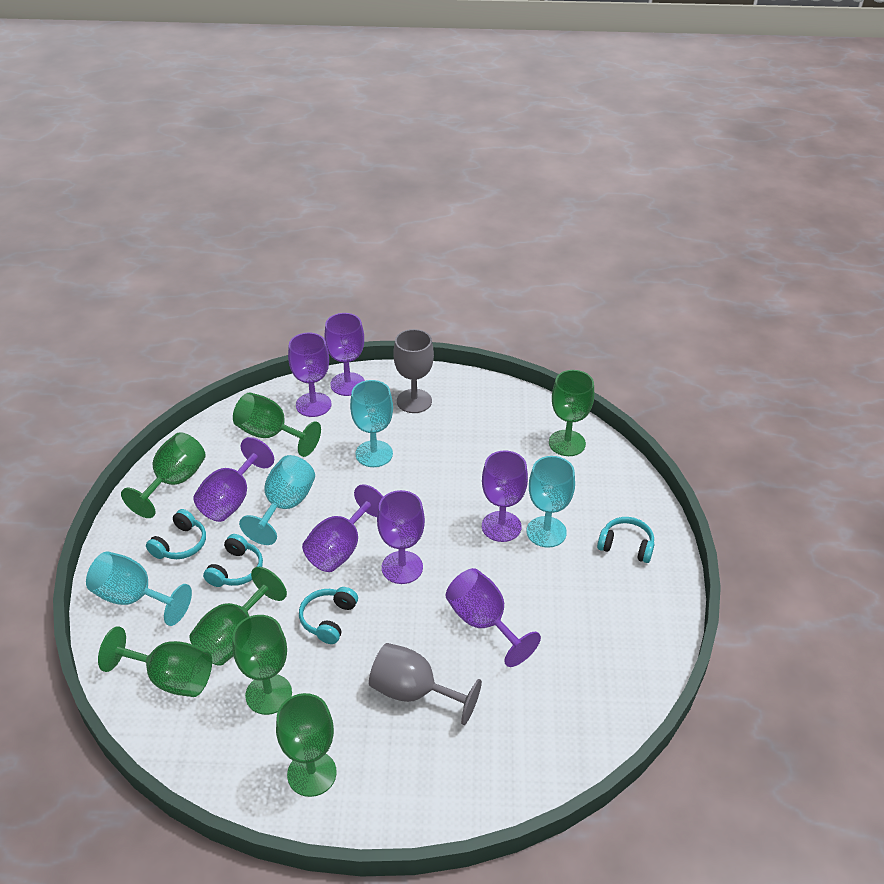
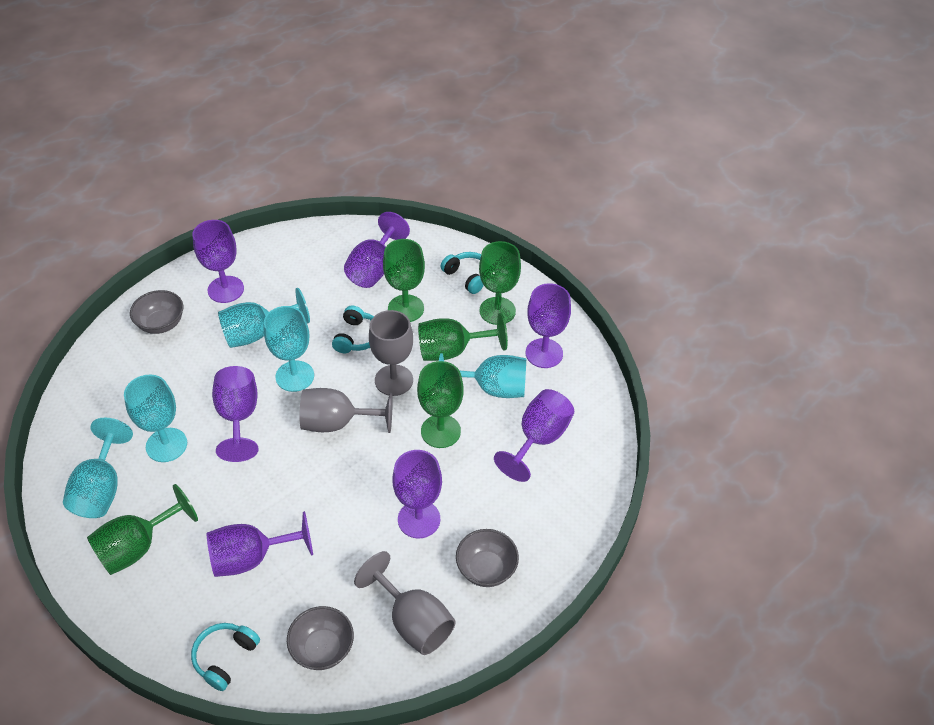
green goblet: [98,626,212,697] [121,432,206,518] [189,567,287,666] [232,615,292,715] [233,393,321,457] [276,693,337,797] [549,370,594,456] = 7 -> [87,484,198,575] [383,239,425,322] [417,361,464,448] [418,313,508,361] [479,241,521,325] = 5
grey bowl: none = 0 -> [130,290,183,334] [287,606,354,670] [456,529,519,587] = 3
grey goblet: [369,643,482,725] [393,329,434,413] = 2 -> [300,388,393,433] [354,551,456,655] [369,310,413,396] = 3
turquoise goblet: [86,551,192,626] [239,455,315,545] [350,380,393,467] [526,456,575,548] = 4 -> [63,418,133,518] [124,374,187,462] [218,288,310,348] [264,306,314,392] [439,353,526,398] = 5
turquoise headphones: [146,509,206,559] [203,534,263,587] [299,587,358,644] [597,517,654,563] = 4 -> [191,623,260,691] [332,306,374,353] [441,252,484,294] = 3

